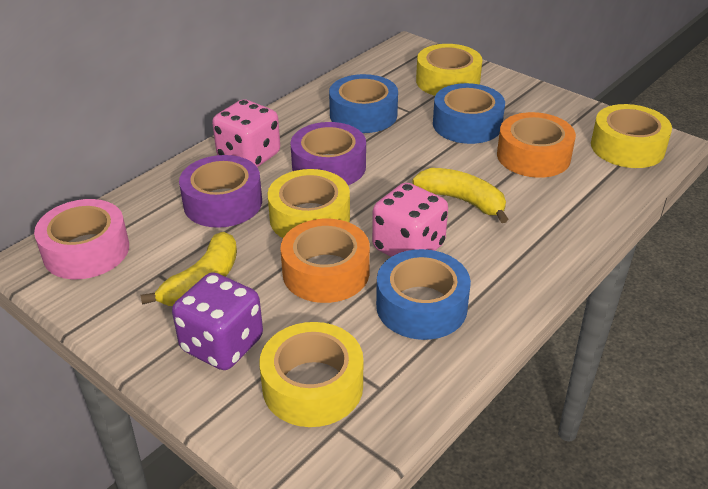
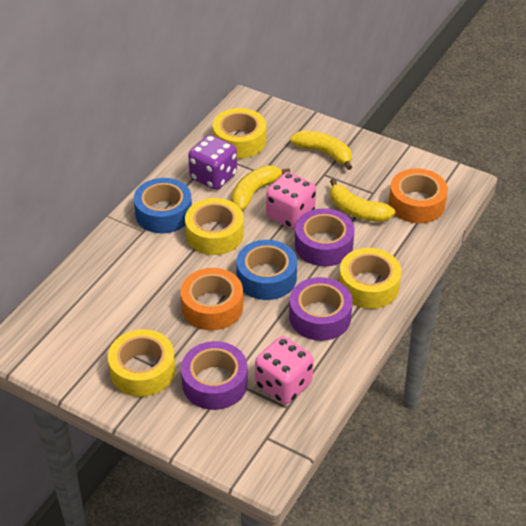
blue tape: [329,74,398,133] [376,249,471,340] [433,83,505,144] = 3 -> [134,178,192,233] [236,240,297,300] = 2
pink tape: [34,199,129,279] = 1 -> none = 0
purple tape: [179,155,262,228] [290,122,366,185] = 2 -> [181,341,248,410] [289,277,353,341] [295,208,355,266] = 3
yellow banana: [141,232,237,306] [412,168,508,223] = 2 -> [232,166,290,211] [290,130,352,170] [330,178,395,222] = 3

